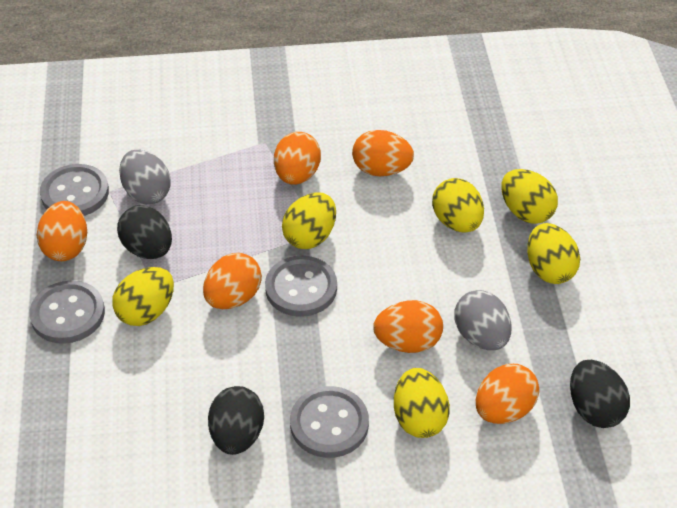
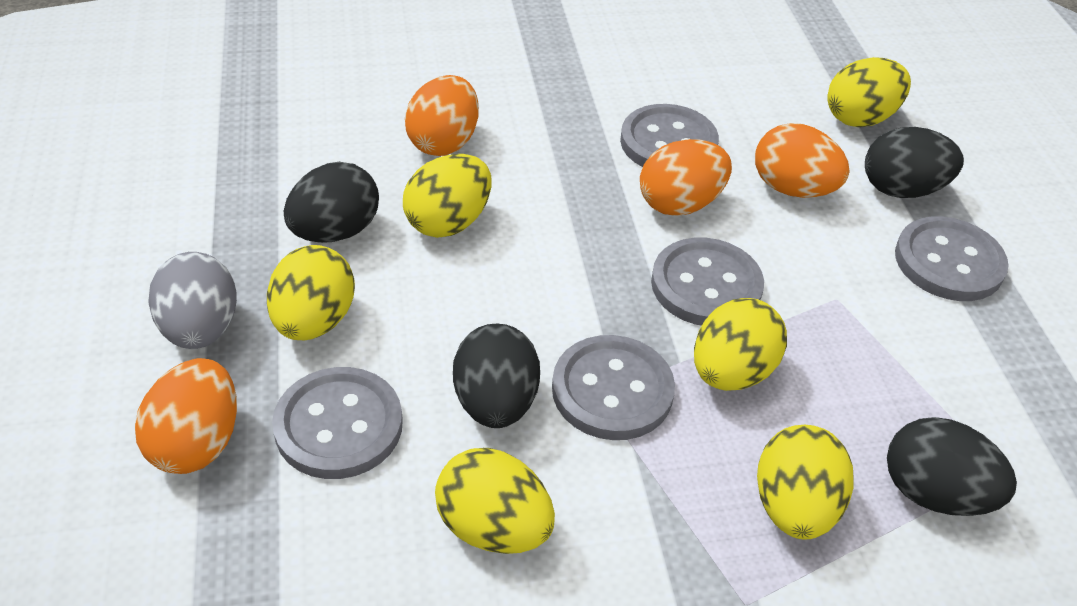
black egg: [117,205,172,259] [208,386,264,455] [570,360,630,428] = 3 -> [284,162,379,243] [453,323,540,428] [865,127,964,198] [887,417,1017,516] = 4
grey button: [29,280,105,344] [40,164,109,216] [265,256,337,317] [290,386,369,458] = 4 -> [272,367,403,479] [552,335,675,440] [620,104,719,167] [651,238,764,326] [895,217,1009,301] = 5
grey egg: [119,150,171,204] [454,290,511,350] = 2 -> [148,252,237,349] = 1
orange egg: [37,201,87,261] [203,253,262,309] [274,132,321,185] [352,130,414,176] [373,300,443,353] [476,364,539,424] = 6 -> [135,358,237,474] [405,75,479,156] [640,139,732,216] [755,123,850,198] = 4

